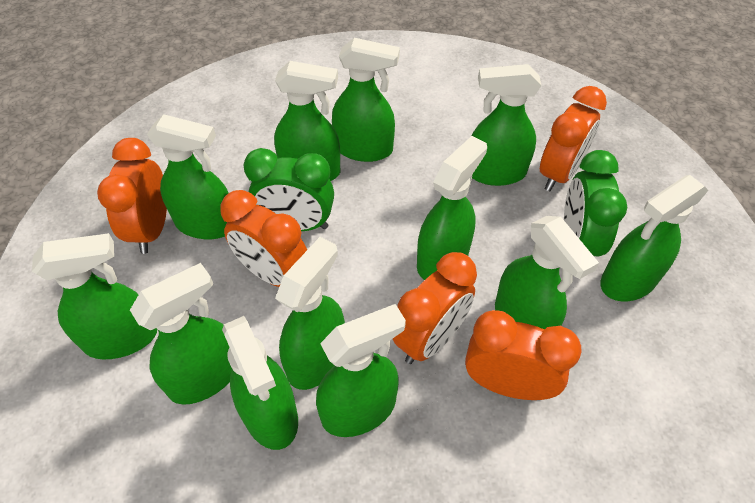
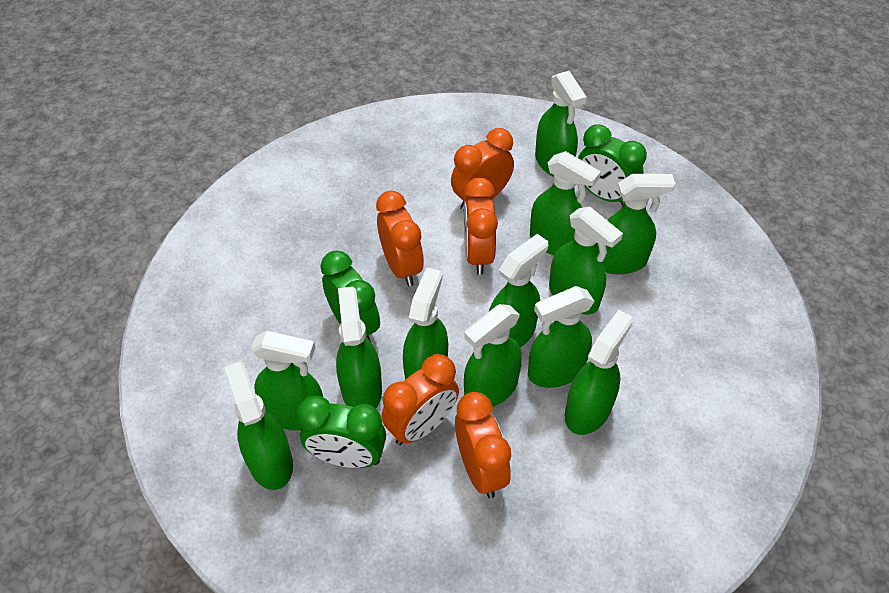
green clock: [244,148,334,231] [564,150,627,256] = 2 -> [297,396,386,468] [321,251,380,342] [578,124,647,206] = 3

